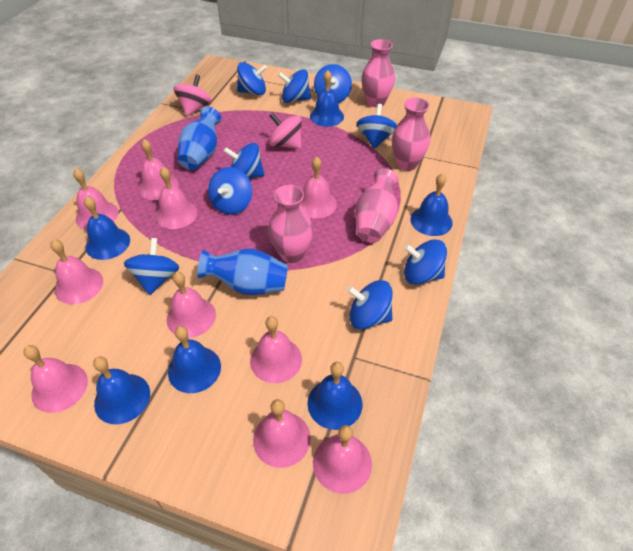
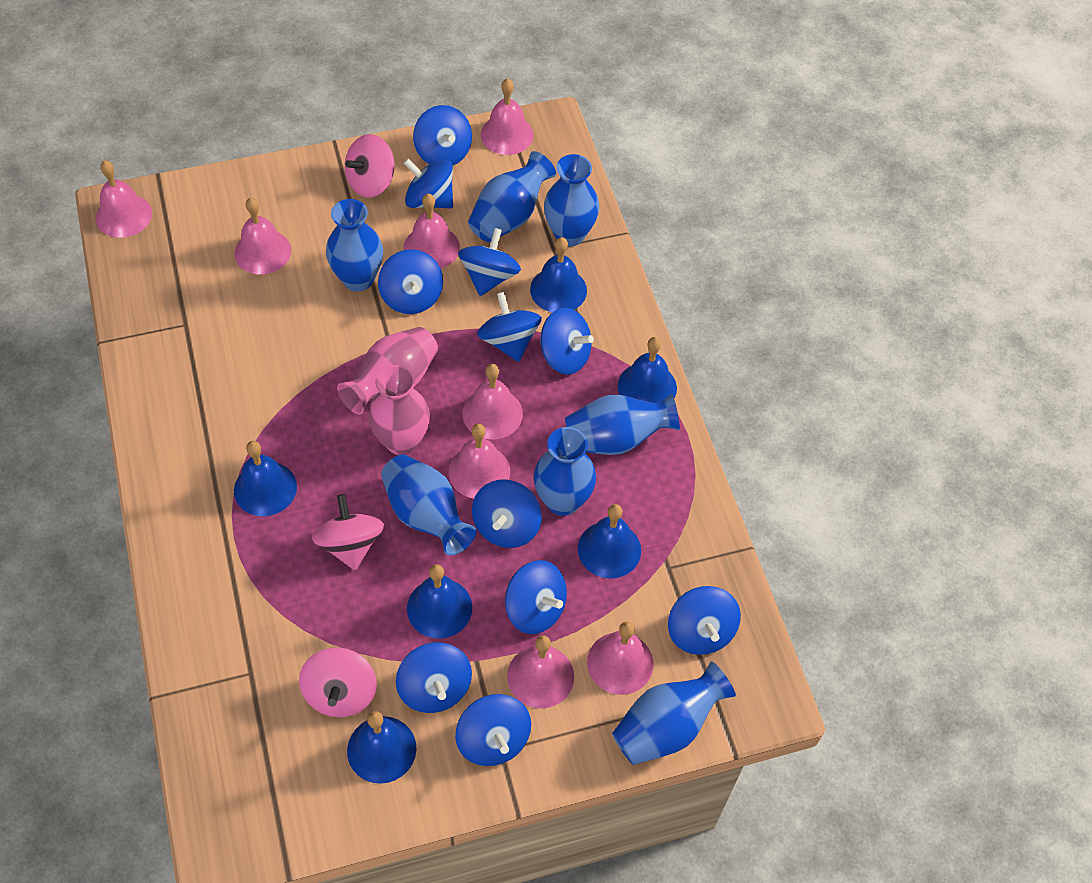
blue spinning top: [124,238,179,295] [208,167,252,215] [224,143,264,178] [237,62,267,95] [278,69,311,103] [314,64,352,103] [347,280,393,329] [356,104,397,149] [404,239,447,285] = 9 -> [378,249,443,314] [396,642,472,713] [404,158,453,208] [413,105,472,166] [455,694,531,766] [458,228,521,296] [472,480,542,548] [477,292,542,362] [505,560,567,634] [540,308,594,375] [668,586,741,655] = 11
blue vase: [178,106,222,170] [198,249,288,295] = 2 -> [326,199,383,291] [381,455,476,556] [468,151,556,242] [534,427,596,516] [544,154,599,247] [565,394,680,455] [612,661,736,765] = 7
pink bell: [24,345,88,413] [50,239,103,304] [73,168,118,230] [139,139,179,200] [156,167,197,229] [167,272,216,338] [250,316,302,383] [253,399,311,468] [300,156,337,218] [313,425,372,494] = 10 -> [95,160,152,238] [234,198,291,274] [404,194,460,268] [448,424,510,498] [463,364,523,439] [481,78,534,155] [507,635,574,709] [587,622,654,695] = 8
pink spinning top: [173,74,212,116] [269,112,302,149] = 2 -> [299,647,377,717] [311,494,384,570] [345,134,395,198] = 3
pink vase: [268,185,314,263] [355,168,399,243] [361,39,395,107] [392,98,430,171] = 4 -> [337,327,438,414] [368,365,430,455] = 2

